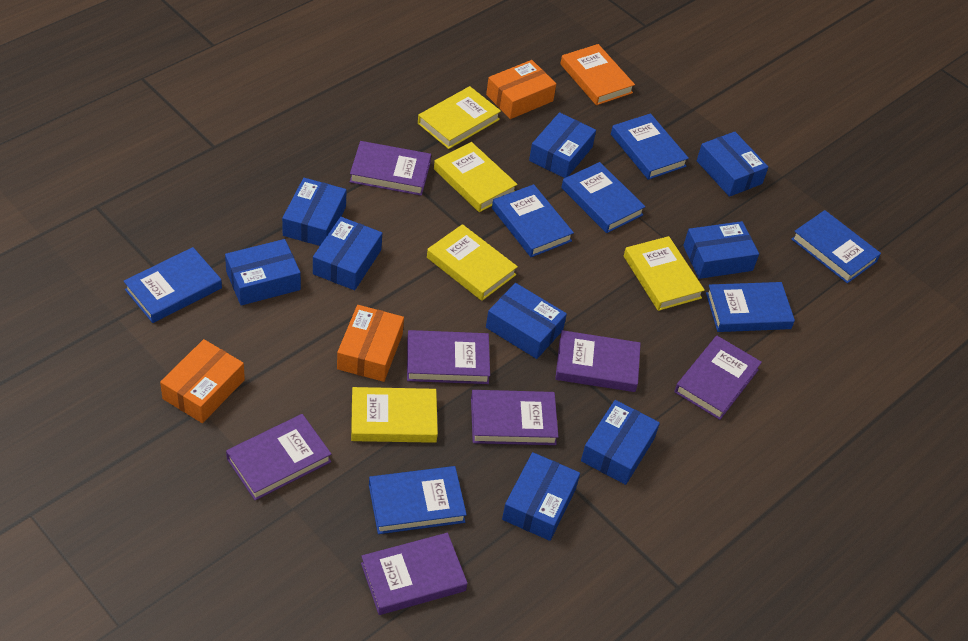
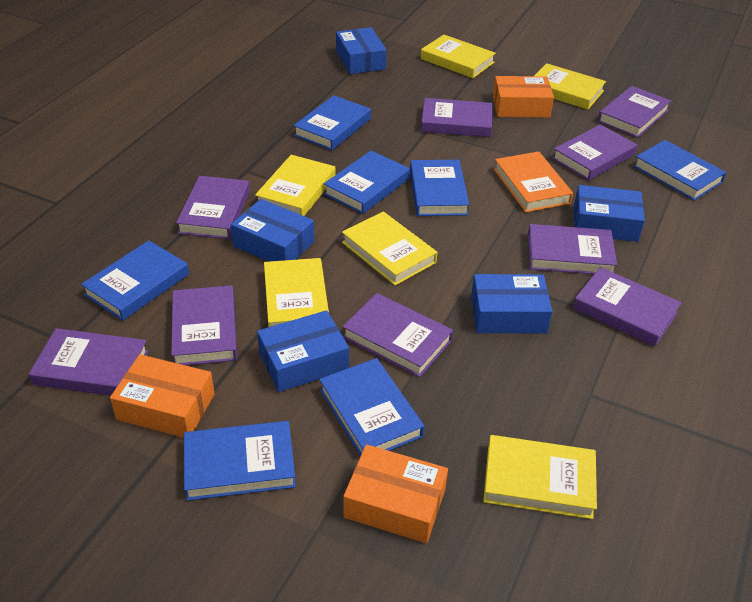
blue box: [225,239,301,306] [282,178,347,246] [313,217,382,290] [486,283,567,359] [502,452,580,541] [529,112,596,178] [581,400,660,485] [683,221,759,279] [697,132,768,197] = 9 -> [231,199,314,262] [257,310,349,392] [336,27,387,74] [471,274,552,333] [574,185,645,242] = 5
purple book: [226,414,331,501] [350,141,431,196] [361,533,467,615] [407,330,490,384] [471,390,558,445] [555,330,641,392] [674,336,762,420] = 7 -> [29,328,149,396] [171,285,237,365] [176,176,250,239] [343,293,453,377] [421,98,492,137] [528,224,617,274] [552,124,637,181] [573,267,682,346] [598,86,671,138] = 9
yellow book: [351,387,438,443] [418,86,501,149] [427,224,518,301] [434,142,518,212] [624,236,705,311] = 5 -> [255,155,336,216] [264,258,329,327] [342,211,437,286] [421,35,496,78] [483,435,597,519] [534,63,606,110] = 6

